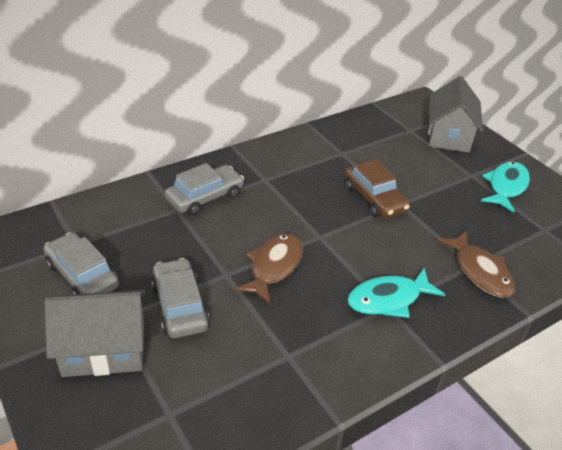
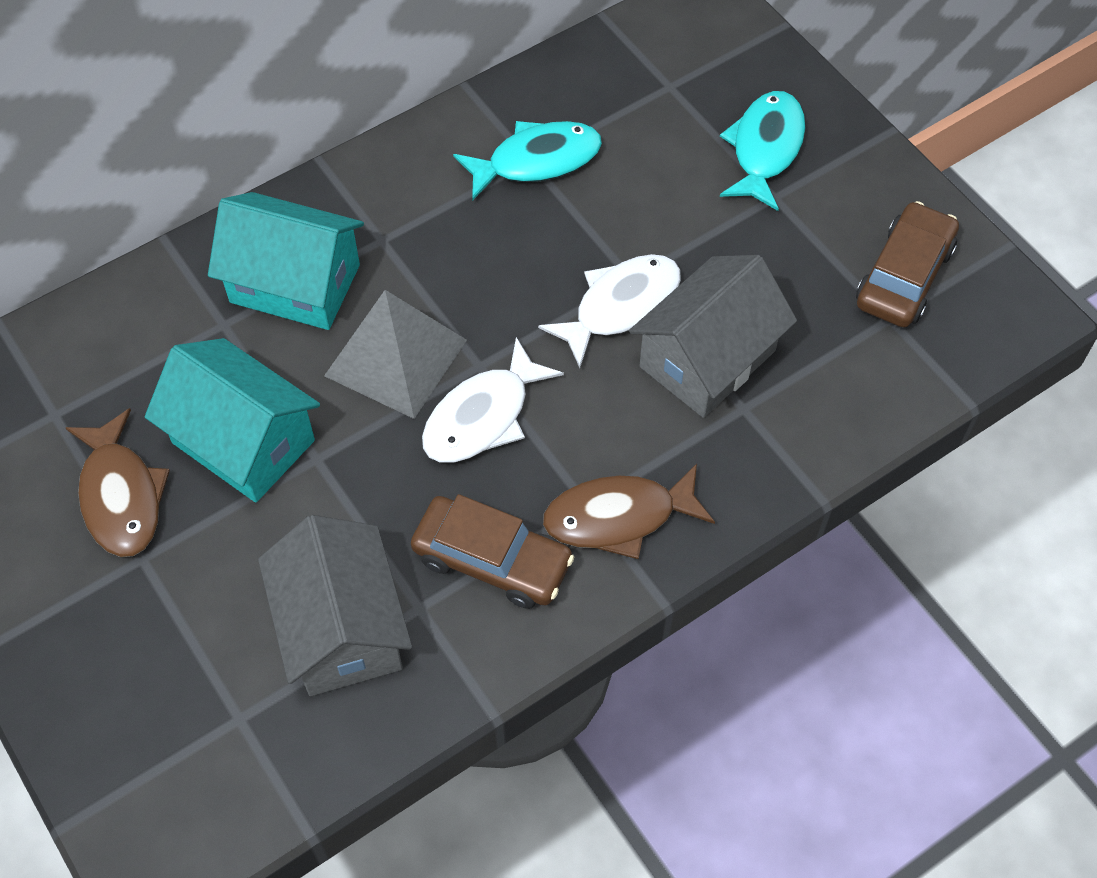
brown car: [345,159,410,218] = 1 -> [411,494,574,609] [856,201,959,327] = 2
grey car: [43,233,119,294] [151,258,210,338] [165,163,244,216] = 3 -> none = 0
grey pyramid: none = 0 -> [324,290,467,419] = 1
turquoise house: none = 0 -> [145,338,320,503] [208,192,364,330] = 2
white fish: none = 0 -> [422,337,564,463] [538,254,681,368] = 2

